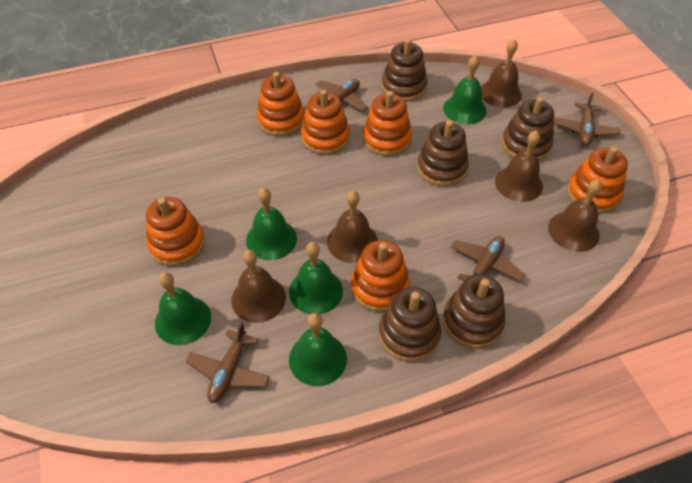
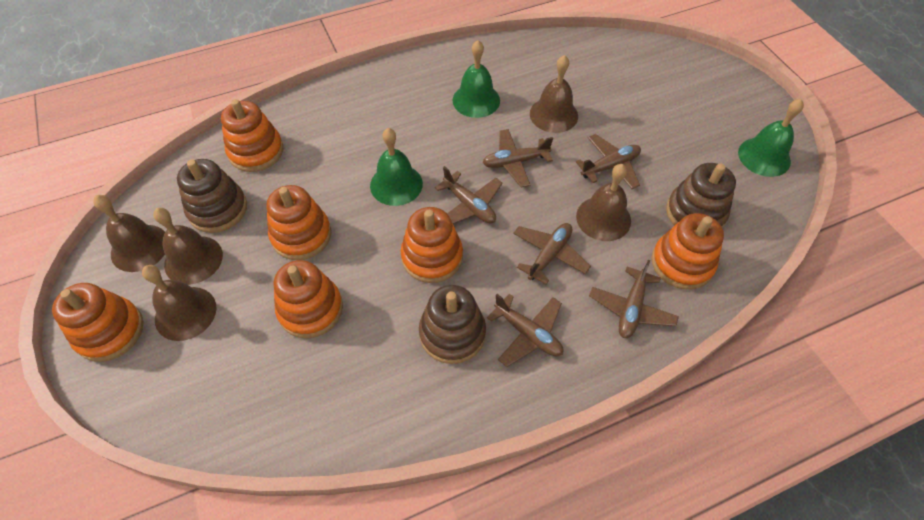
brown plane: [186,322,270,403] [315,79,368,111] [451,236,525,282] [554,92,621,146] = 4 -> [435,166,503,224] [483,129,553,187] [487,294,563,367] [513,223,591,284] [576,134,641,189] [589,260,679,338] = 6
brown stacking toy: [379,287,441,362] [382,39,428,102] [417,120,469,186] [443,275,505,349] [502,97,554,161] = 5 -> [177,159,247,233] [419,285,486,364] [666,163,736,228] = 3
green bell: [155,272,211,345] [246,188,297,260] [289,242,343,314] [289,313,347,386] [443,55,487,124] = 5 -> [370,128,423,206] [452,40,500,118] [738,99,804,177] = 3

